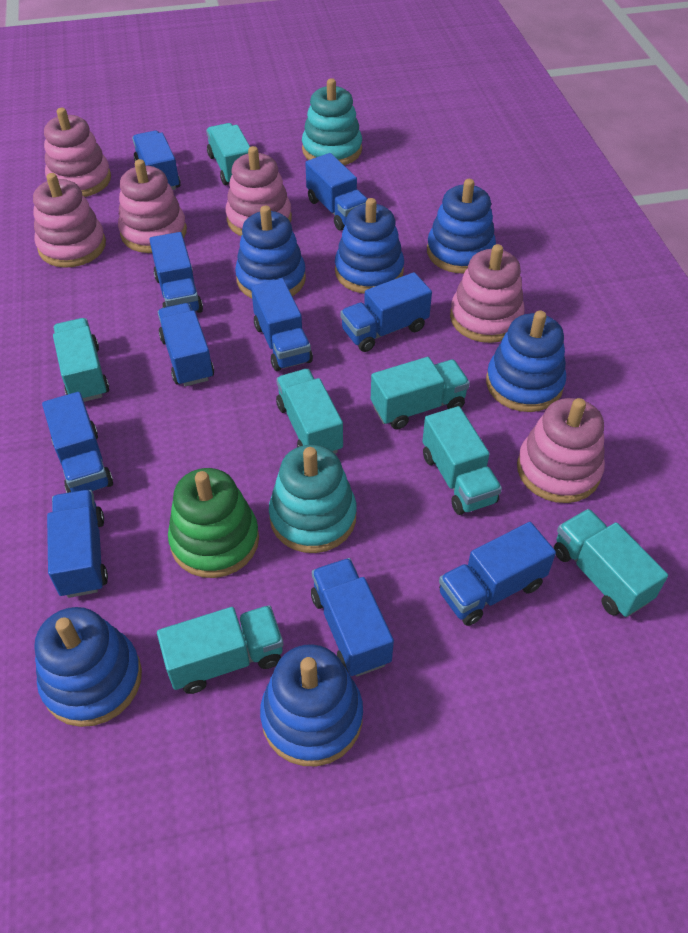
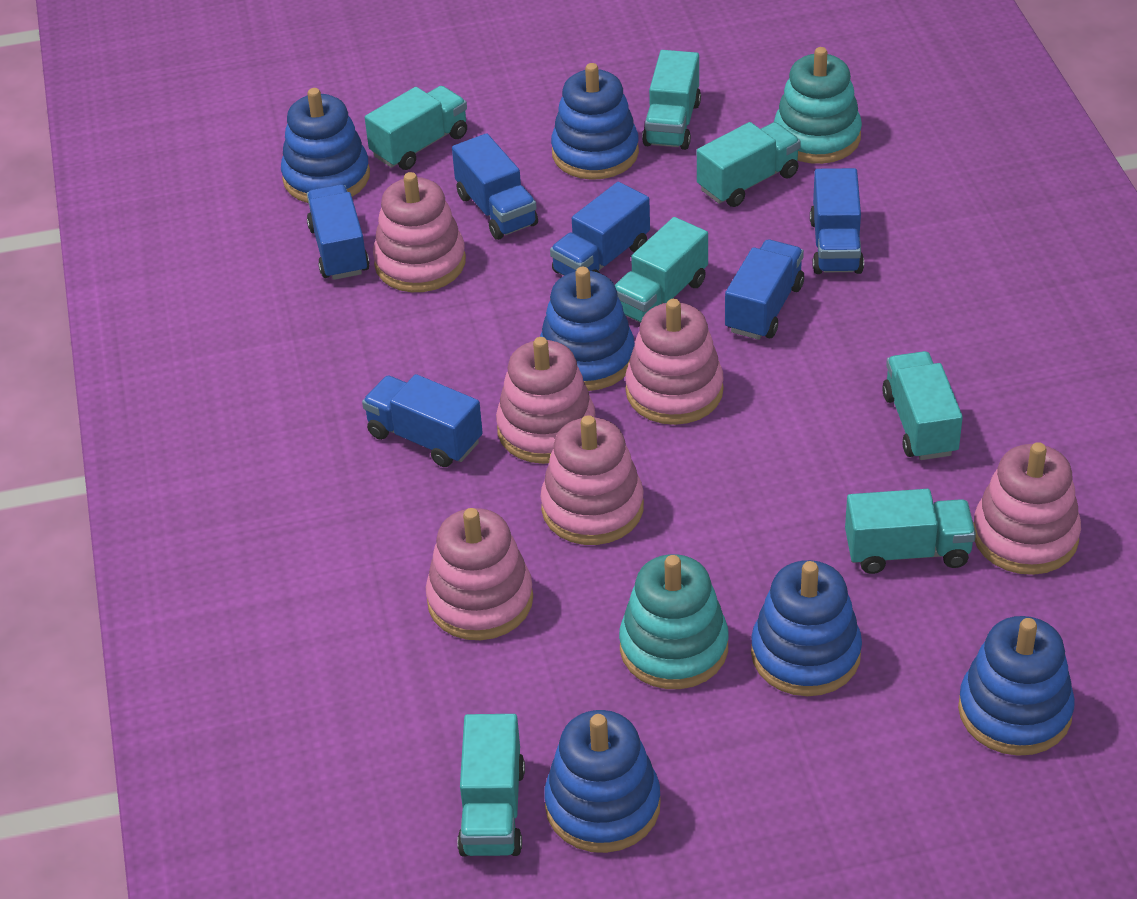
blue truck: [42,392,113,493] [47,490,108,598] [132,130,181,190] [149,232,203,313] [158,303,214,386] [251,278,313,371] [305,153,367,230] [311,558,394,677] [340,272,432,352] [439,522,556,626] = 10 -> [307,184,370,280] [362,374,483,467] [452,133,538,240] [550,182,650,276] [725,240,804,340] [810,168,864,274] = 6
green stacking toy: [168,468,259,578] = 1 -> none = 0

